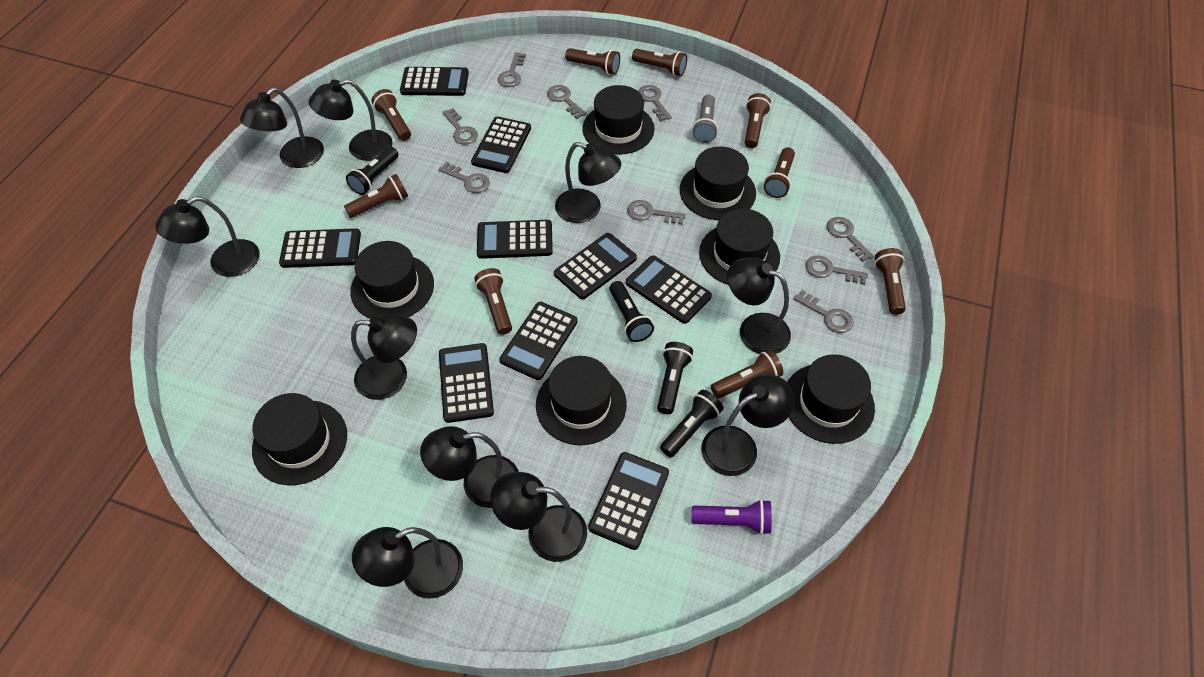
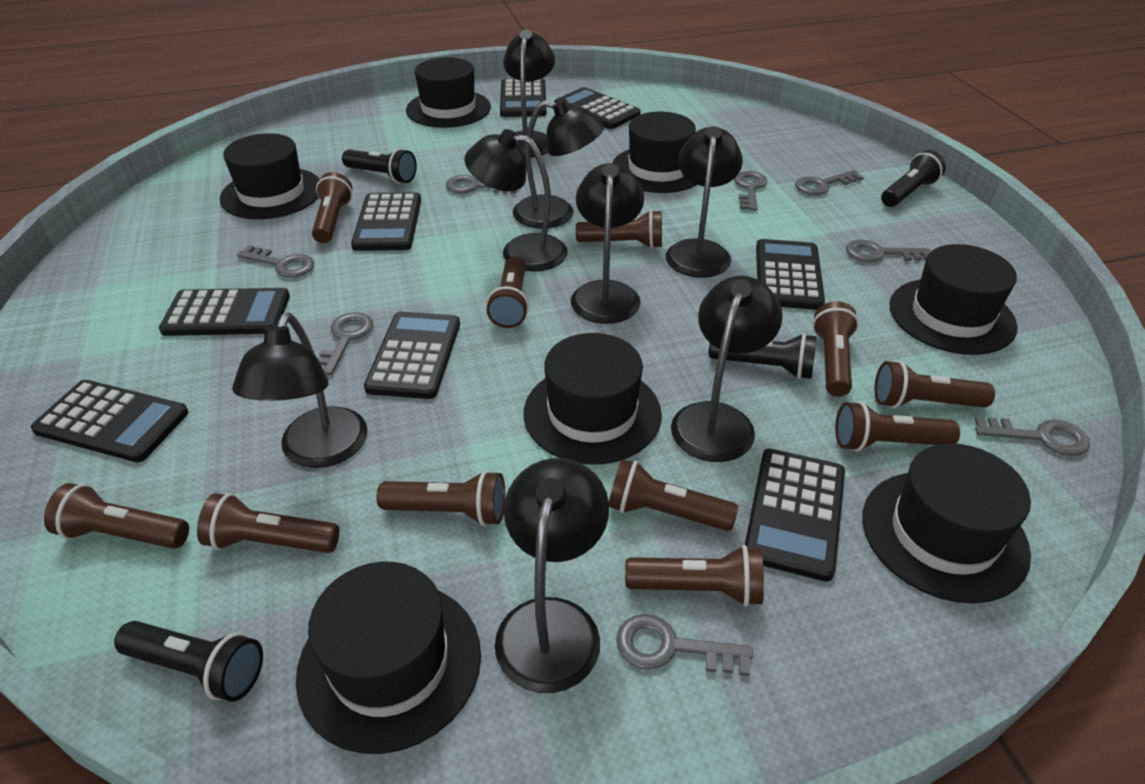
black calculator: [279,228,361,268] [400,67,469,96] [439,343,494,423] [471,116,531,173] [477,220,553,259] [500,302,578,380] [554,233,637,299] [588,452,669,550] [626,255,712,324] = 9 -> [31,380,188,462] [159,288,290,336] [351,192,421,251] [364,312,460,399] [500,78,547,117] [555,87,641,129] [745,449,845,581] [756,239,825,310] = 8
black lamp: [155,196,260,277] [240,88,324,168] [309,79,393,161] [351,314,417,400] [352,527,463,599] [420,426,519,508] [490,472,587,562] [555,142,621,223] [701,374,794,476] [727,258,791,354] = 10 -> [232,313,367,468] [464,129,568,271] [495,458,609,693] [503,30,555,158] [513,99,604,229] [571,163,644,324] [666,126,743,278] [671,276,783,462] = 8
brown flashlight: [344,174,408,218] [372,89,411,141] [475,268,512,335] [565,48,620,75] [632,49,687,76] [711,350,784,399] [745,93,771,148] [764,147,795,198] [874,248,906,315] = 9 -> [44,483,189,549] [197,493,339,553] [312,172,353,243] [376,470,505,526] [486,256,529,328] [576,210,662,249] [609,459,738,531] [625,545,764,606] [812,301,859,397] [835,401,960,452] [875,361,995,408] = 11
grey flashlight: [692,95,718,143] = 1 -> none = 0
grey key: [438,162,490,193] [442,108,478,145] [498,52,526,87] [547,85,587,119] [627,200,686,225] [638,85,672,121] [794,290,853,333] [806,255,868,285] [827,217,874,262] = 9 -> [237,245,314,278] [318,312,373,375] [446,175,517,193] [616,614,753,676] [734,171,767,211] [795,170,864,195] [846,240,931,262] [975,416,1090,456] = 8
purple flashlight: [692,499,772,535] = 1 -> none = 0

